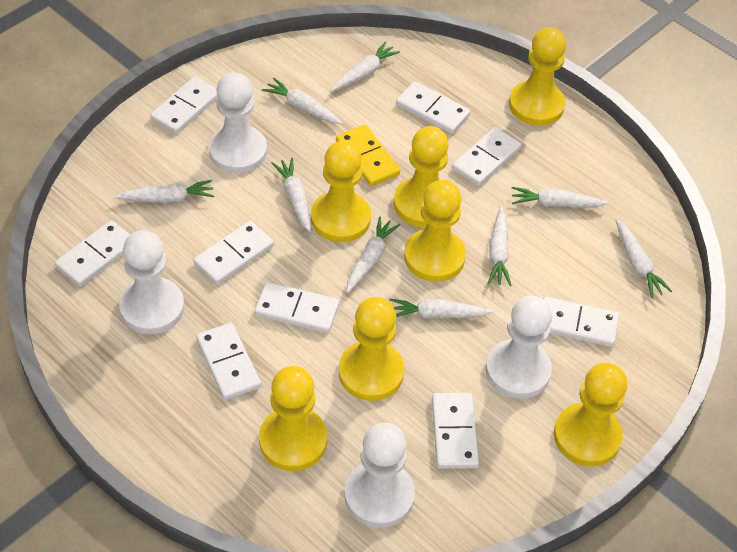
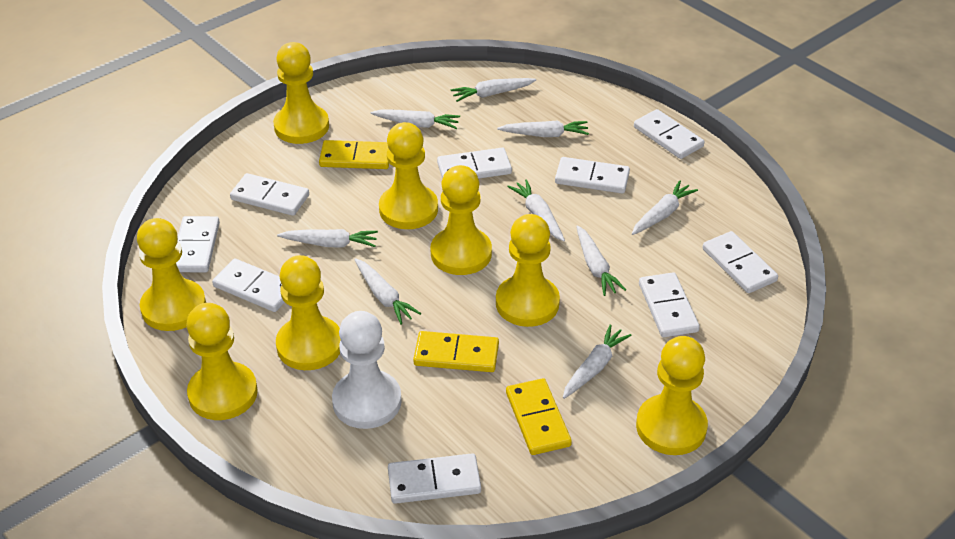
white pawn: [119,230,184,334] [209,72,267,173] [344,423,415,528] [486,296,552,399] = 4 -> [332,311,402,429] = 1
yellow domino: [336,125,400,186] = 1 -> [319,140,389,169] [413,331,499,372] [506,378,572,455] = 3
yellow pawn: [259,366,327,471] [311,141,371,242] [339,297,404,401] [394,126,449,227] [404,180,466,282] [509,27,566,126] [554,363,627,466] = 7 -> [137,218,206,331] [186,303,258,420] [273,42,329,144] [276,255,341,370] [379,122,438,229] [430,165,492,275] [496,214,560,327] [636,336,708,455] = 8

